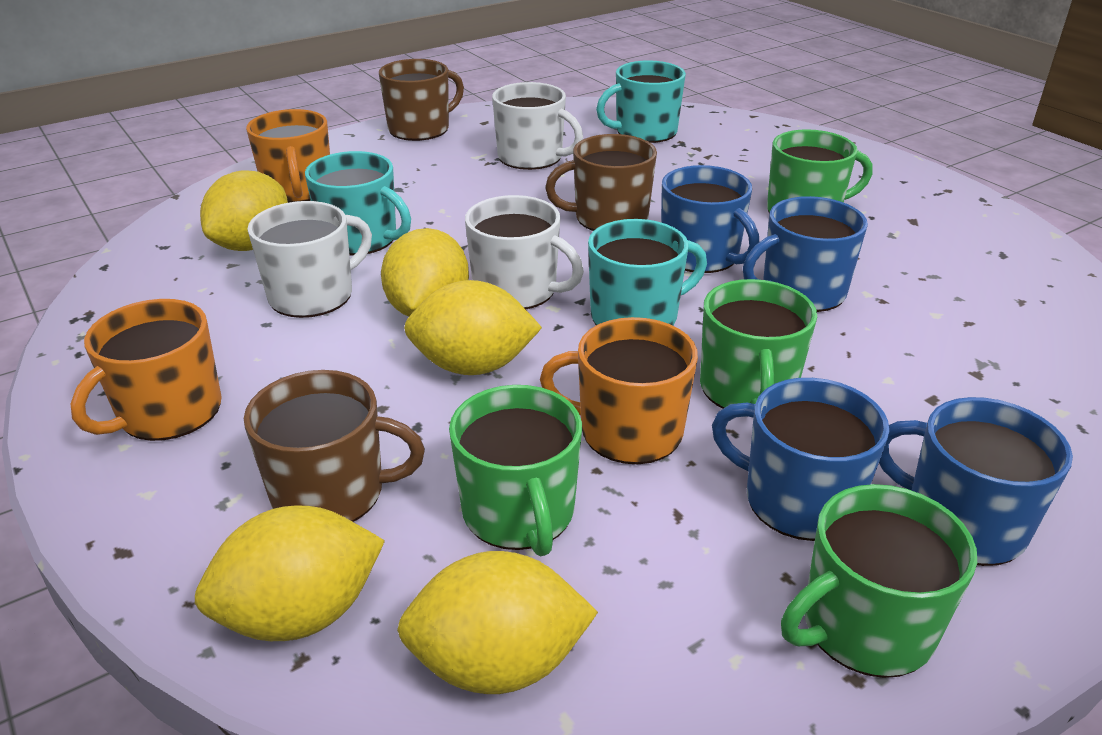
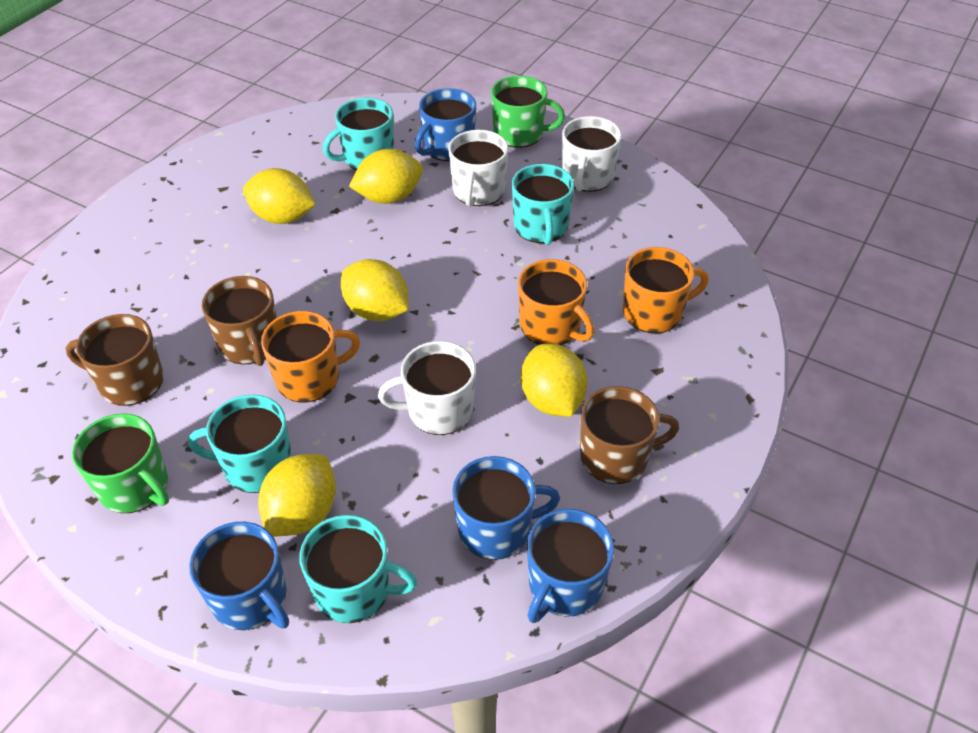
green mug: [449,385,582,557] [700,279,817,409] [767,129,873,212] [781,484,977,678] = 4 -> [72,413,169,513] [491,76,565,148] = 2
turquoise mug: [305,151,411,256] [588,219,707,326] [596,60,686,143] = 3 -> [188,395,292,493] [299,515,417,623] [323,98,394,170] [512,164,574,245] = 4

